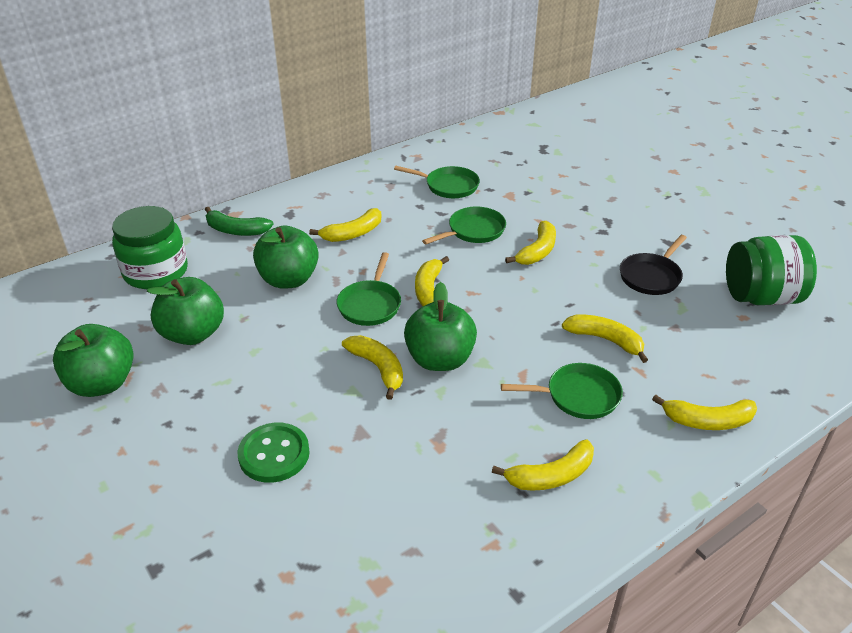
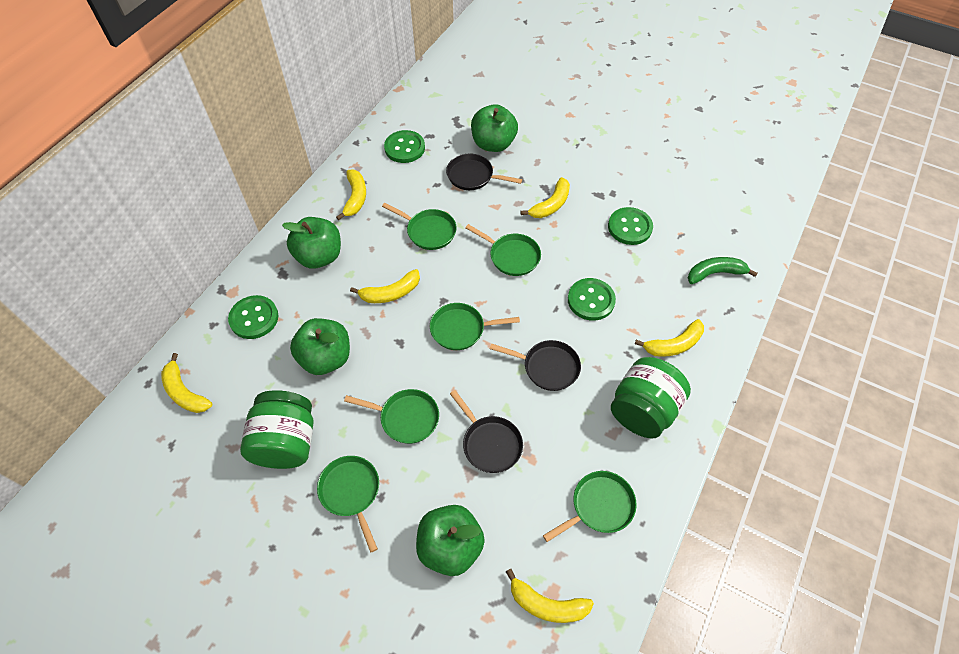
black pan: [620,235,687,295] = 1 -> [446,153,522,190] [450,390,523,473] [490,340,581,391] = 3
green button: [237,423,310,483] = 1 -> [228,295,278,339] [384,130,425,163] [568,278,616,321] [608,207,653,245] = 4
green pan: [336,252,401,326] [394,166,480,198] [422,207,506,244] [501,363,623,419] = 4 -> [317,456,379,552] [344,389,439,444] [382,203,457,250] [430,303,520,350] [466,224,541,276] [543,471,637,542] = 6
yellow banana: [309,208,381,242] [342,335,403,400] [415,256,449,306] [492,439,594,491] [505,221,556,265] [562,314,648,363] [652,395,757,430] = 7 -> [161,353,212,413] [336,169,366,220] [350,269,420,303] [506,569,594,623] [520,177,570,218] [635,319,704,357] = 6

